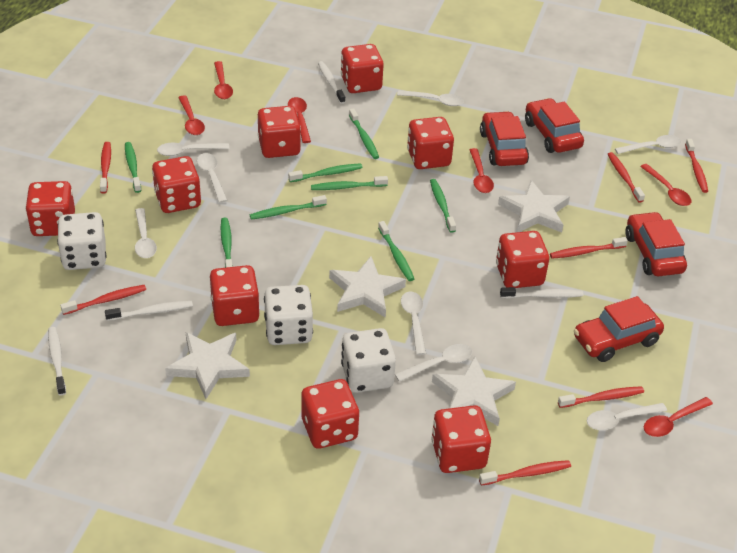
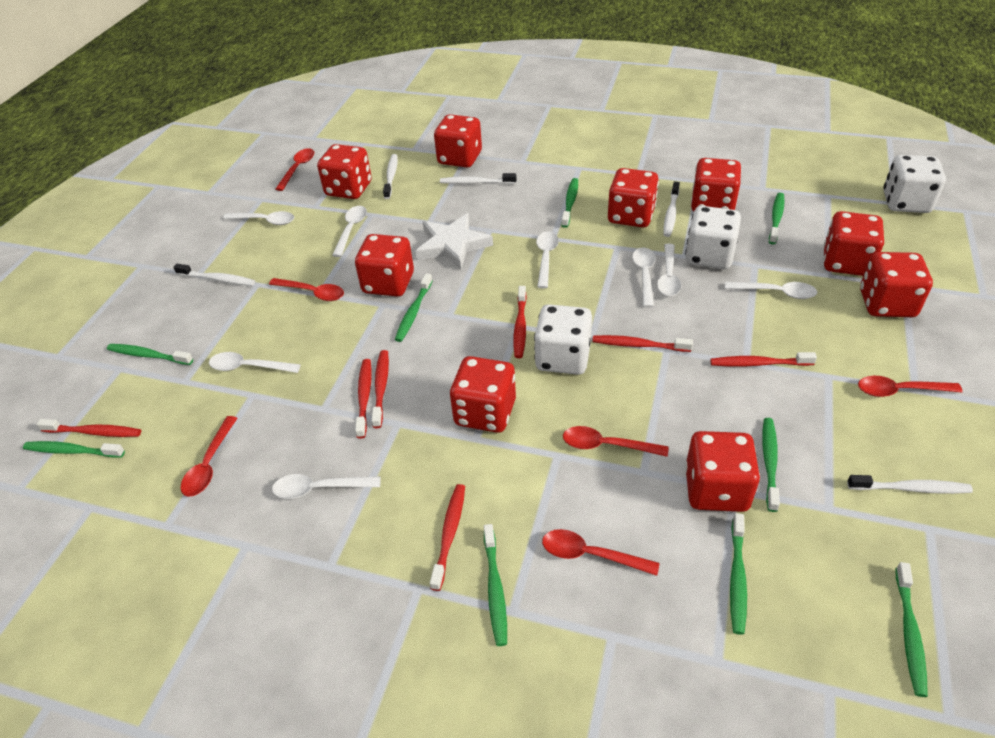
green toothbrush: [125,142,141,193] [221,218,233,268] [250,195,327,220] [288,163,363,182] [311,176,388,190] [349,108,379,159] [378,221,414,281] [430,179,456,233] = 8 -> [23,441,125,458] [107,344,193,365] [395,273,432,342] [484,524,507,646] [561,178,578,228] [730,513,747,635] [762,418,780,512] [769,193,785,244] [895,562,928,697] = 9
red car: [480,111,529,166] [525,98,584,153] [574,296,664,362] [625,212,687,276] = 4 -> none = 0
white star: [165,332,250,399] [329,256,406,318] [432,356,516,426] [498,180,570,232] = 4 -> [416,213,493,270] = 1
white toothbrush: [48,327,66,396] [105,301,193,321] [318,61,345,104] [500,287,584,299] = 4 -> [173,264,255,286] [383,154,398,199] [440,173,516,184] [664,182,680,237] [847,475,973,494] = 5

